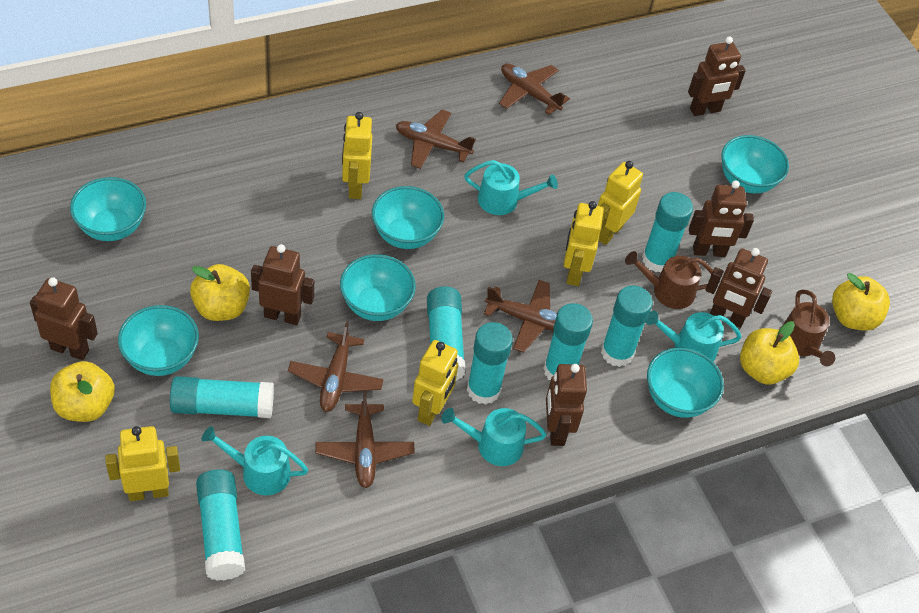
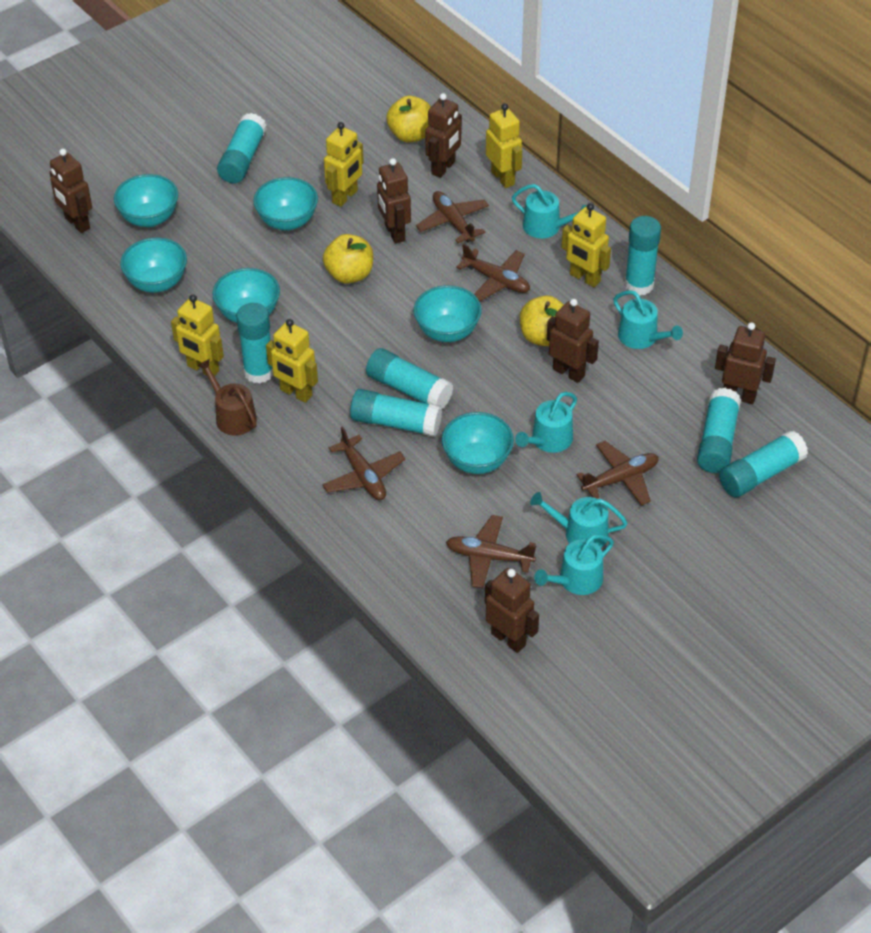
brown watering can: [625,251,713,309] [783,290,835,366] = 2 -> [197,359,257,436] = 1
turquoise watering can: [201,426,308,495] [442,408,547,466] [464,160,558,215] [646,311,742,361] = 4 -> [512,184,587,238] [515,392,577,453] [530,492,628,548] [534,534,614,595] [613,290,683,349] = 5
yellow apple: [50,361,115,422] [190,264,250,321] [740,321,799,384] [832,273,890,331] = 4 -> [323,234,373,284] [386,96,431,142] [520,295,564,346] = 3

